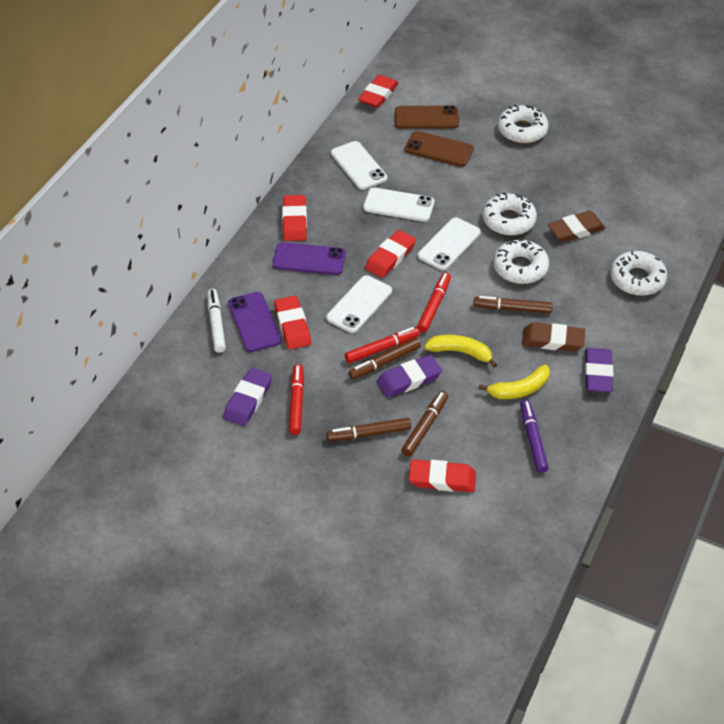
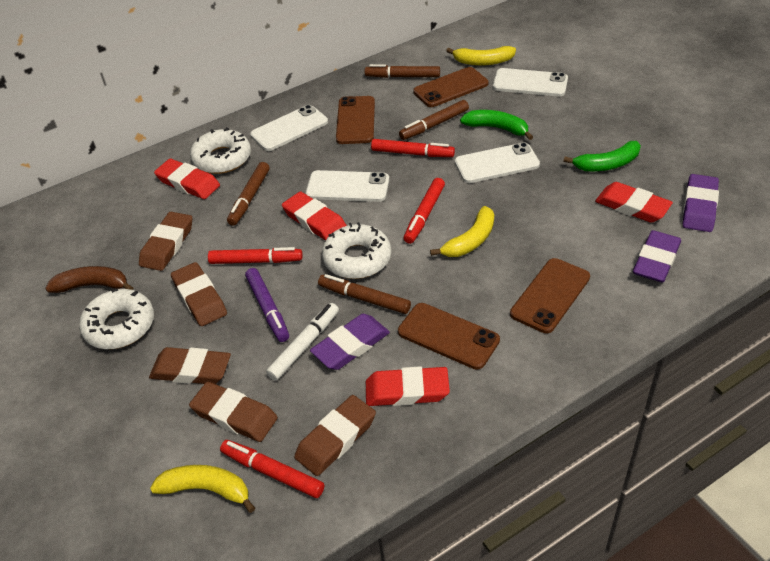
brown banana: none = 0 -> [45,266,133,293] = 1
brown eraser: [522,322,585,352] [548,211,606,242] = 2 -> [139,212,192,271] [149,347,231,384] [171,262,227,326] [189,382,278,442] [294,395,376,476] = 5
brown phone: [395,105,459,129] [405,131,474,167] = 2 -> [336,96,375,144] [398,303,500,370] [413,67,488,107] [510,258,590,333] = 4
green banana: none = 0 -> [460,110,533,140] [564,141,641,171] = 2
purple phone: [228,292,281,352] [273,242,346,275] = 2 -> none = 0
red eraser: [274,296,311,350] [282,195,307,241] [358,75,399,108] [365,230,416,278] [409,459,476,492] = 5 -> [154,159,220,199] [282,191,347,241] [366,366,450,406] [595,182,673,223] = 4
red marker: [289,364,304,435] [345,327,420,363] [417,272,451,332] = 3 -> [208,247,303,264] [220,440,324,498] [371,139,455,157] [404,178,445,244] = 4
white donut: [483,192,537,236] [493,239,549,284] [498,105,549,143] [610,251,667,296] = 4 -> [79,288,154,349] [190,127,251,174] [322,222,391,279] = 3
yellow banana: [424,335,497,368] [478,365,550,399] = 2 -> [150,465,255,513] [430,206,494,257] [446,46,516,66] = 3

